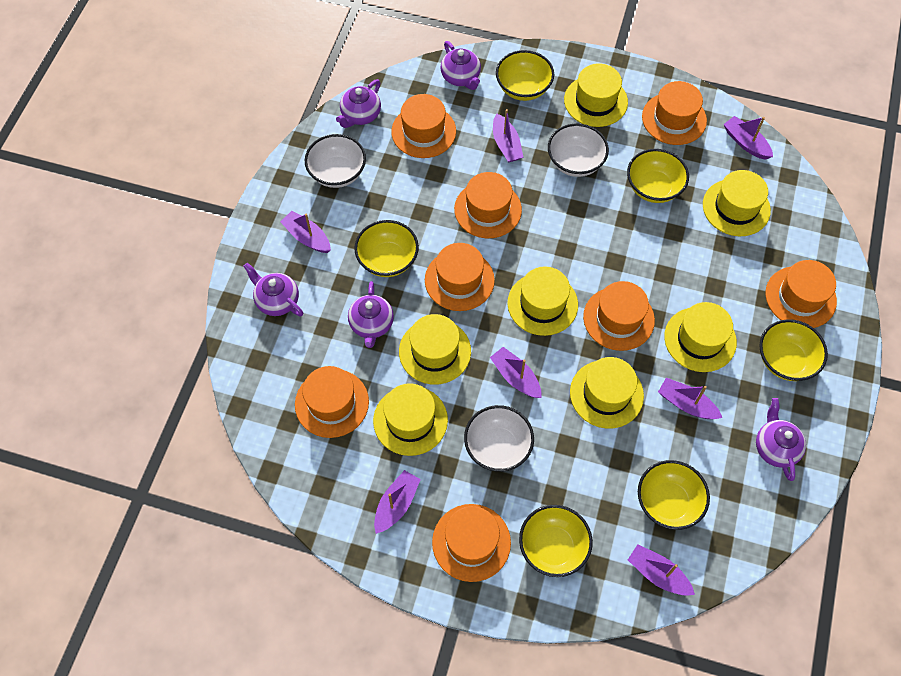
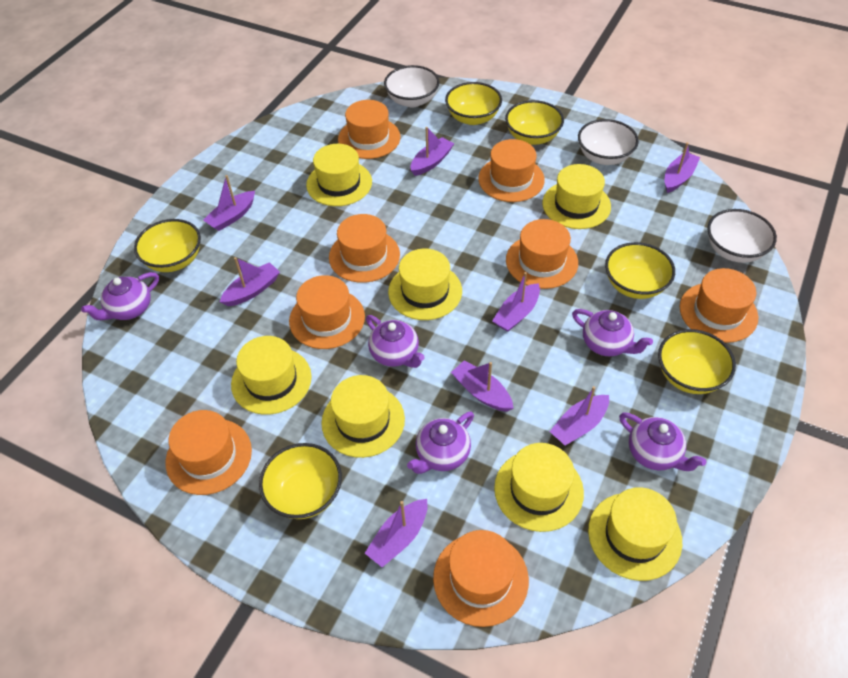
purple boat: [280,211,331,253] [374,470,421,534] [490,347,541,398] [493,109,523,163] [628,544,695,596] [658,378,723,419] [724,116,773,160] = 7 -> [203,175,255,231] [220,257,280,306] [365,499,428,567] [411,127,454,176] [451,360,514,412] [492,272,540,332] [549,386,609,446] [664,142,700,193] = 8

